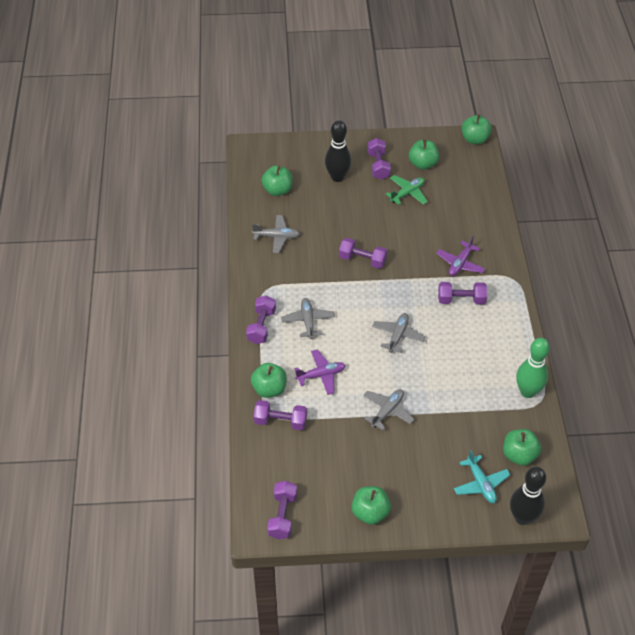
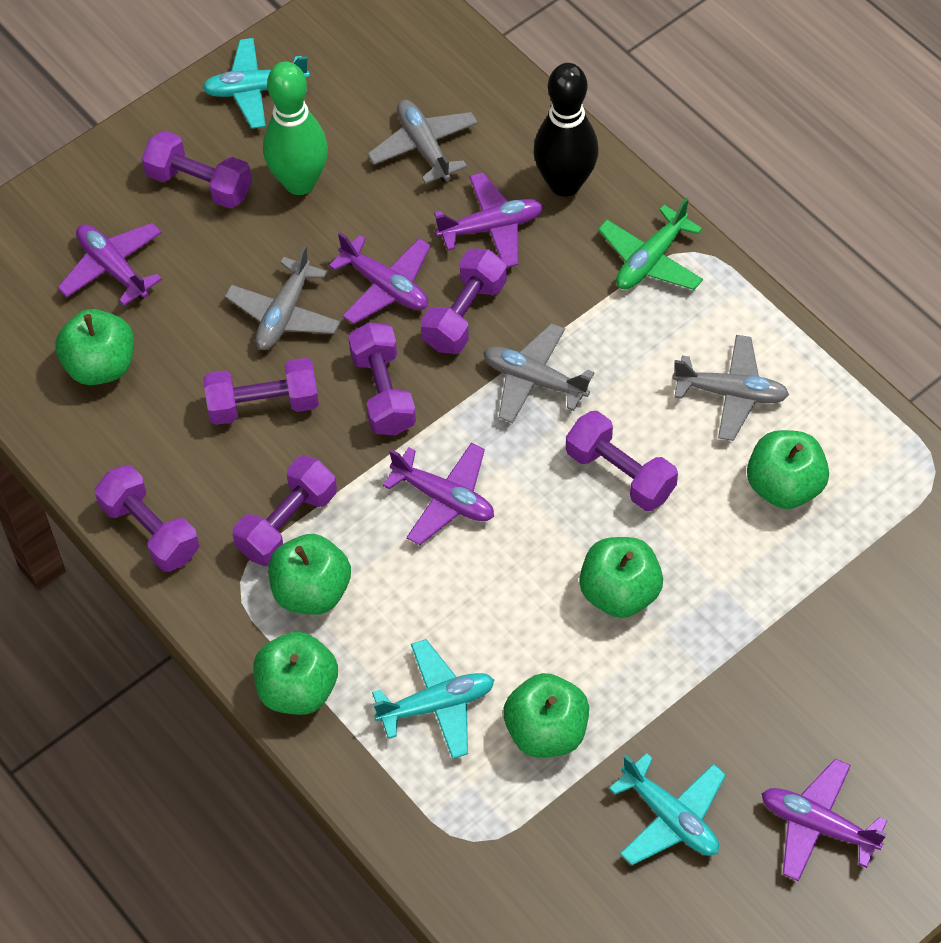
black bowling pin: [325,120,351,182] [510,467,546,525] = 2 -> [534,63,599,197] = 1
purple dumbbell: [246,295,276,344] [254,400,307,430] [267,481,297,539] [339,238,387,269] [367,138,391,180] [438,282,487,305] = 6 -> [95,465,199,572] [142,131,252,208] [203,358,319,425] [232,456,337,566] [348,322,416,435] [421,248,507,354] [566,411,678,511] = 7
purple plane: [295,349,346,395] [436,236,485,276] = 2 -> [57,223,162,306] [329,233,431,324] [383,443,494,545] [434,173,543,268] [762,759,887,881] = 5
turquoise plane: [454,450,510,503] = 1 -> [202,38,310,129] [372,639,494,759] [609,753,726,865] = 3

